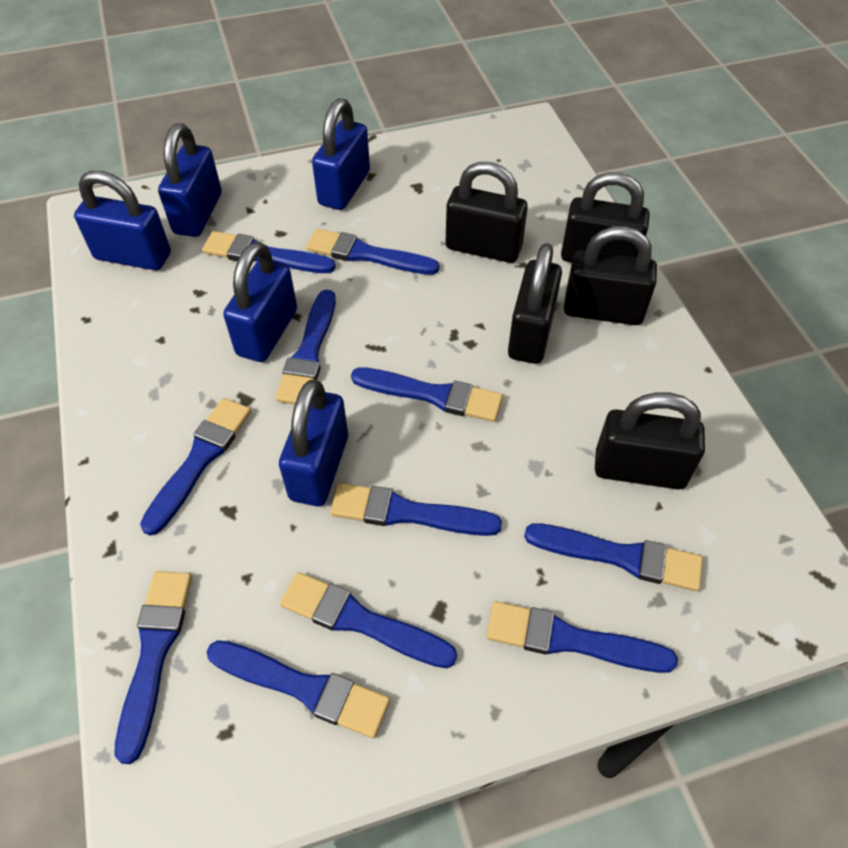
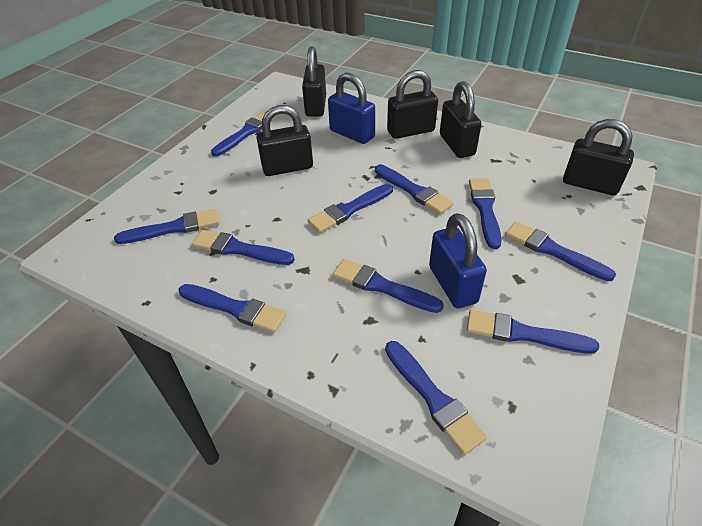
blue padlock: [74,171,171,270] [158,123,222,237] [223,242,297,362] [279,379,348,506] [312,98,370,210] = 5 -> [328,73,375,144] [429,213,487,308] = 2

